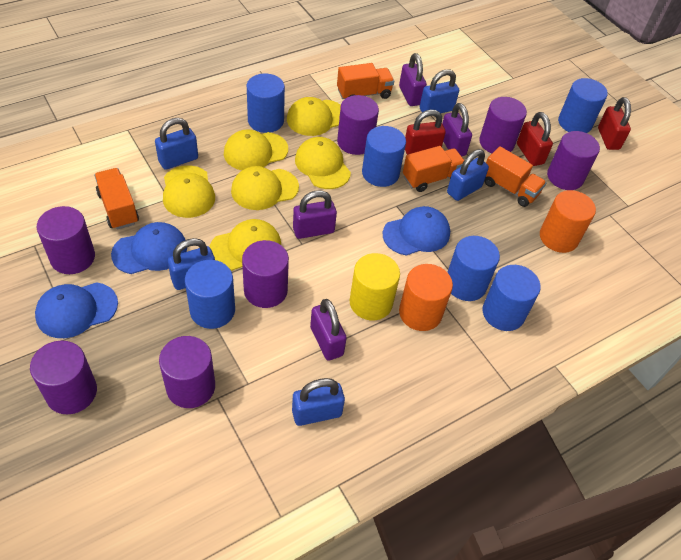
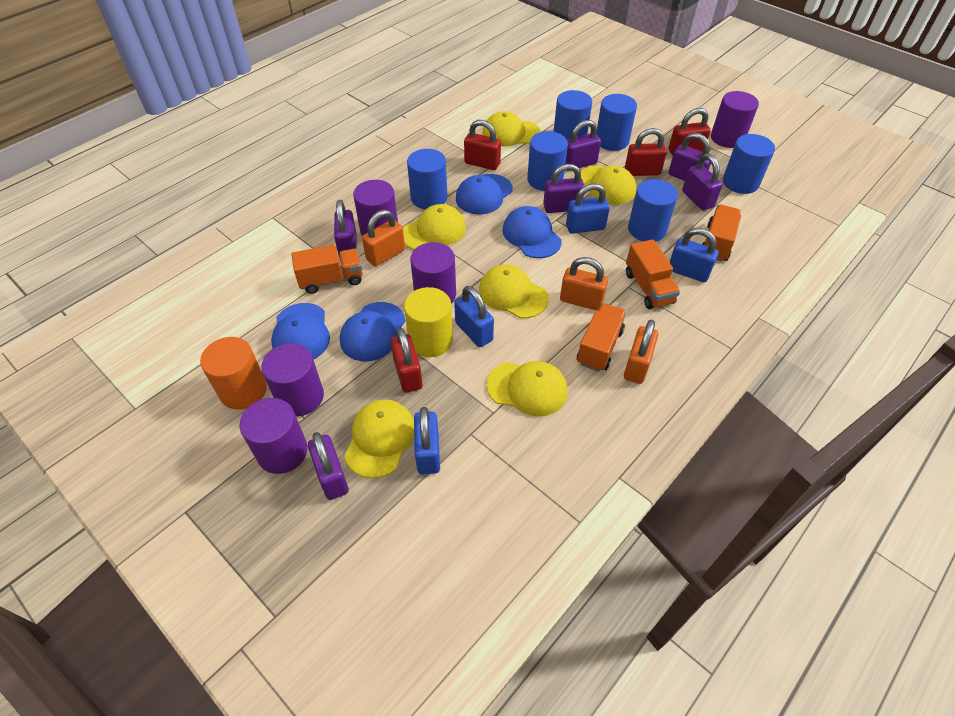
blue cap: [35,282,118,338] [111,222,187,274] [383,206,450,256] = 3 -> [271,303,330,360] [340,302,406,361] [456,174,513,214] [502,206,562,258] = 4
blue padlock: [155,118,198,170] [168,238,215,290] [292,378,345,426] [420,70,459,113] [447,149,489,201] = 5 -> [414,407,440,475] [454,286,494,347] [566,183,610,234] [670,228,718,282] = 4
orange cylinder: [399,264,453,331] [540,190,596,253] = 2 -> [200,337,267,410] = 1
orange padlock: none = 0 -> [362,210,405,266] [560,257,608,310] [624,319,658,384] = 3
purple cylinder: [30,341,97,414] [37,206,95,274] [159,336,215,408] [242,240,289,308] [337,95,379,155] [479,97,527,153] [547,131,600,190] = 7 -> [240,398,308,474] [261,343,324,416] [353,180,398,236] [410,242,456,303] [711,91,759,148] = 5
purple padlock: [293,190,337,239] [310,299,347,360] [399,53,427,106] [442,103,472,156] = 4 -> [308,432,349,500] [334,200,357,258] [543,164,584,213] [565,120,601,171] [668,133,711,181] [682,153,723,211] = 6
red padlock: [405,110,446,155] [517,112,553,166] [598,97,631,150] = 3 -> [391,328,423,393] [464,120,501,170] [625,128,667,176] [668,108,711,156] = 4

